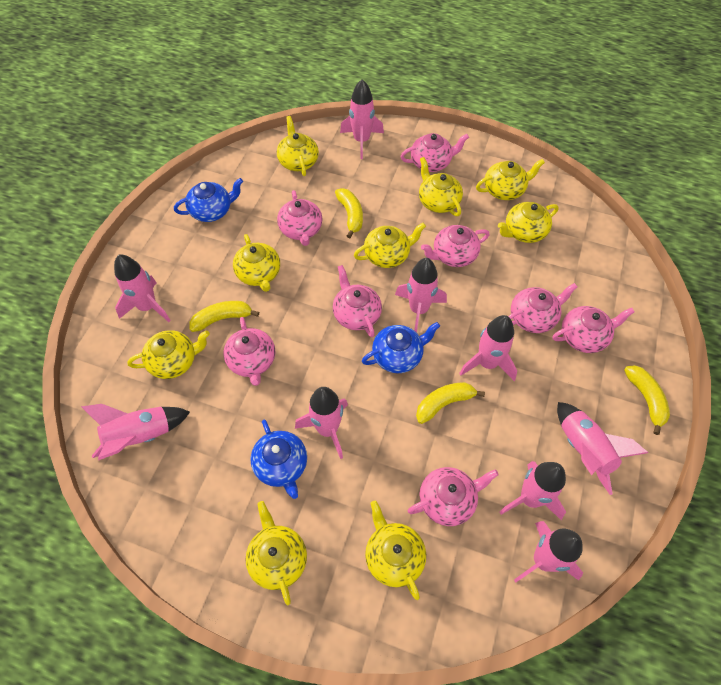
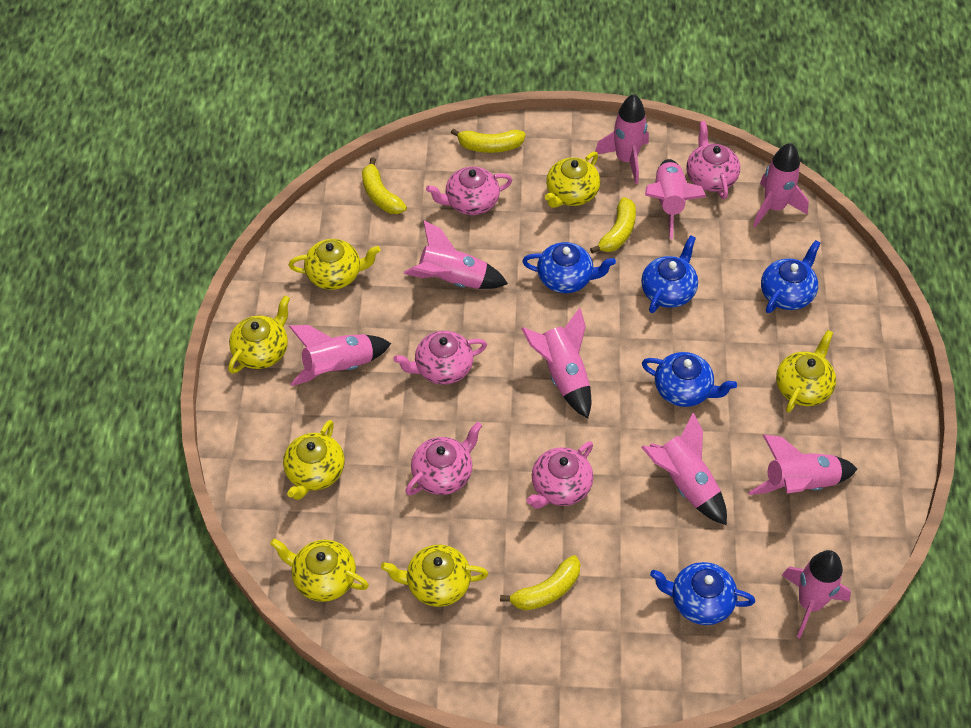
blue teapot: [174,178,243,222] [251,420,307,499] [362,322,440,373] = 3 -> [522,242,616,293] [641,235,698,313] [642,352,737,407] [650,562,755,625] [761,240,821,313] = 5
pink teapot: [223,317,275,386] [277,190,323,246] [333,265,382,337] [400,133,469,172] [408,467,499,526] [421,225,490,267] [508,283,577,333] [553,306,634,353] = 8 -> [393,331,487,385] [405,422,482,495] [426,167,512,215] [526,441,593,509] [686,121,740,199] = 5
yellow teapot: [127,330,210,379] [233,234,280,292] [245,501,307,605] [277,116,319,176] [354,223,426,268] [365,501,426,600] [419,157,463,216] [476,159,545,200] [498,202,559,243] = 9 -> [228,295,290,374] [270,539,369,602] [283,420,345,500] [289,239,381,290] [381,544,488,607] [545,152,600,208] [776,330,836,413] = 7

